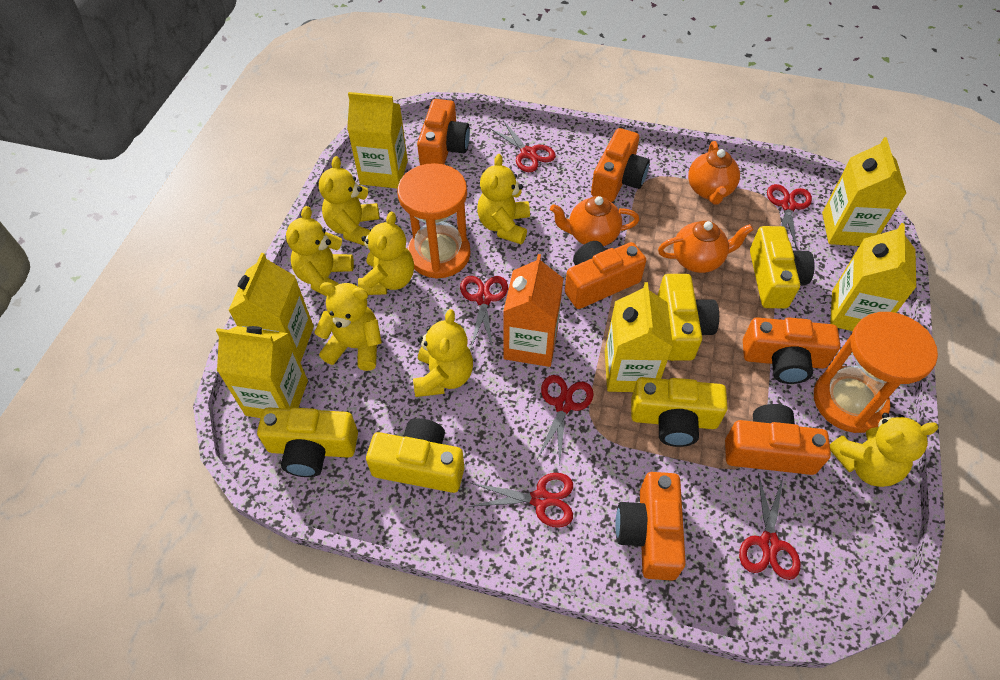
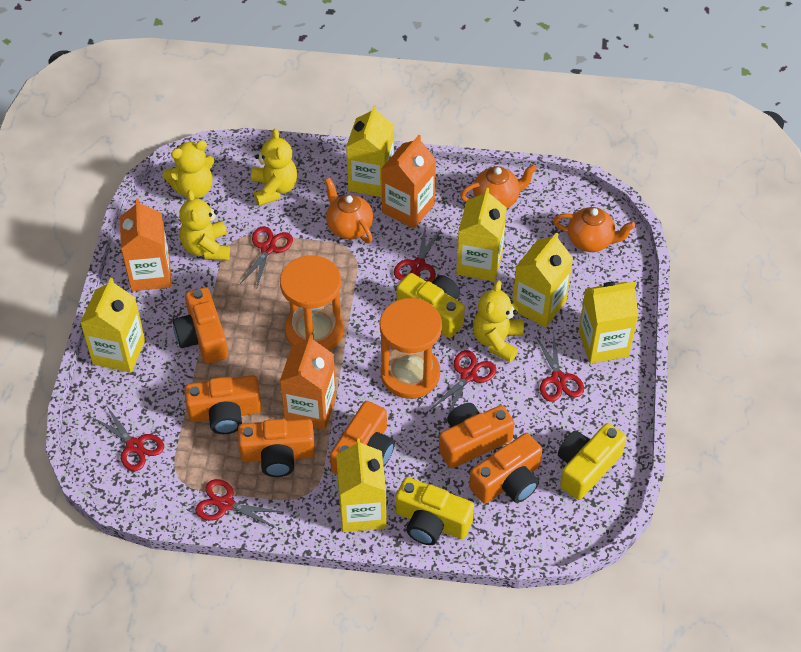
orange carton: [504,254,563,367] = 1 -> [120,198,171,291] [280,335,336,430] [381,135,436,229] = 3
yellow camera: [257,407,358,477] [366,418,464,493] [631,377,728,447] [658,274,719,361] [750,226,815,308] = 5 -> [395,477,474,545] [397,273,465,338] [558,423,626,500] = 3
yellow teddy bear: [286,206,354,297] [314,282,382,371] [319,156,380,246] [358,212,414,295] [413,309,473,397] [477,154,530,244] [830,413,938,487] = 7 -> [163,140,214,199] [179,190,230,261] [251,128,297,206] [473,280,524,362] = 4

